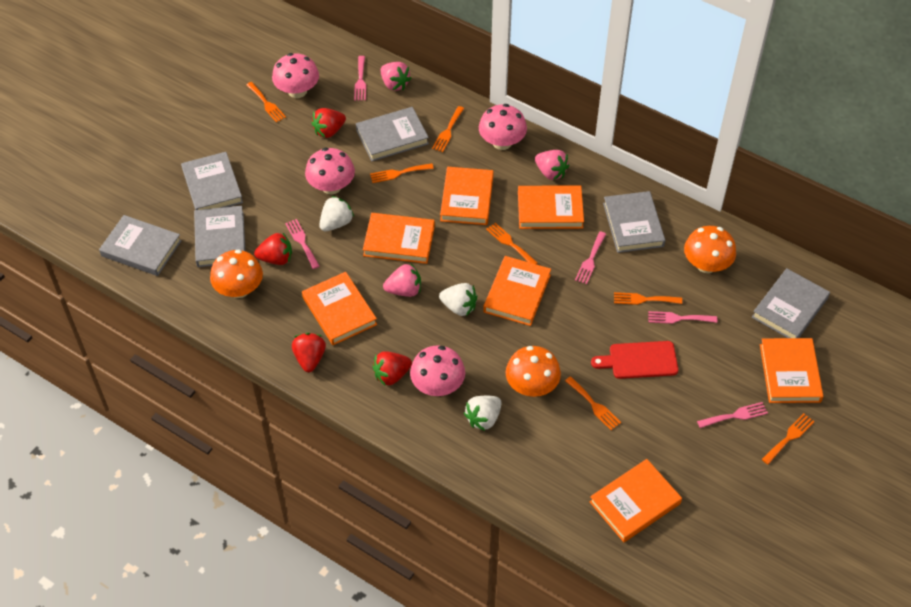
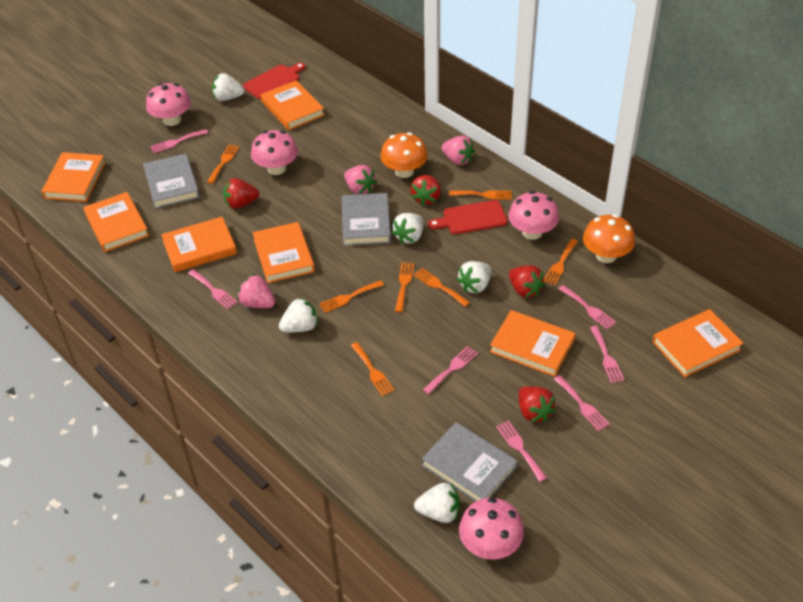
grey book: [99,215,182,276] [181,152,243,210] [194,206,245,267] [356,107,429,161] [603,191,665,253] [752,268,830,338] = 6 -> [143,154,200,209] [342,193,391,246] [422,422,518,502] = 3
orange mushroom: [210,250,263,298] [505,346,561,397] [684,226,736,273] = 3 -> [380,132,428,178] [583,214,635,263] = 2
pink fork: [285,219,319,269] [354,56,366,101] [575,231,606,284] [648,311,717,324] [697,402,768,428] = 5 -> [150,129,208,153] [188,269,238,309] [423,346,478,394] [496,421,547,482] [554,375,610,431] [559,285,617,330] [590,326,624,383] = 7
red cutting board: [591,341,678,379] = 1 -> [243,62,306,99] [428,200,508,234] = 2
white strawberry: [319,196,354,231] [439,283,477,316] [464,396,502,431] = 3 -> [212,73,245,101] [279,298,318,332] [392,213,423,244] [414,483,460,523] [457,261,492,293] = 5

